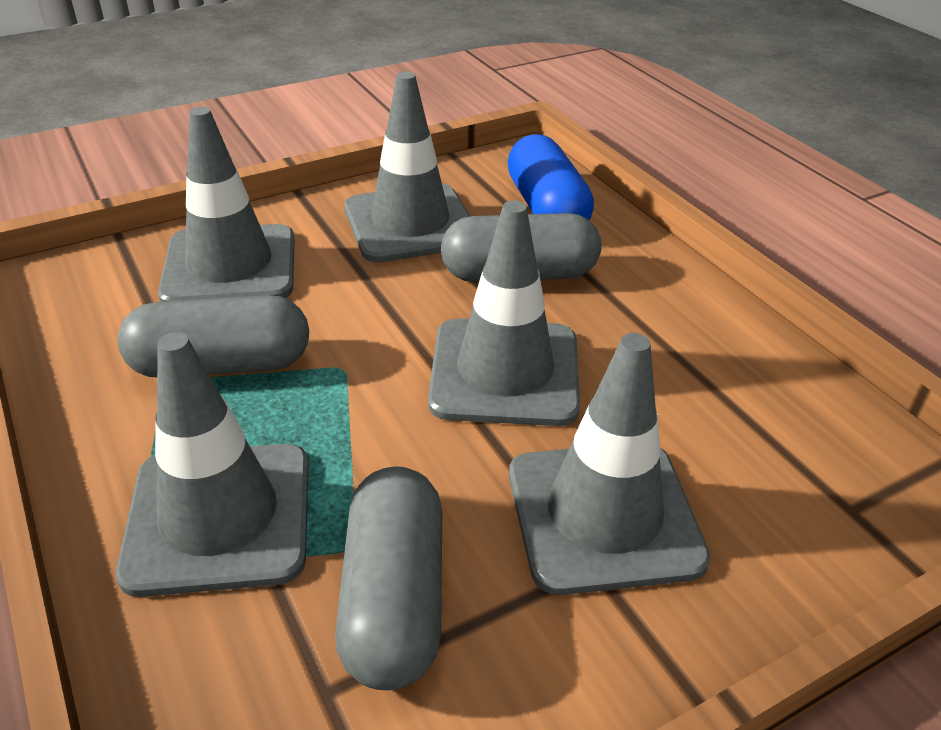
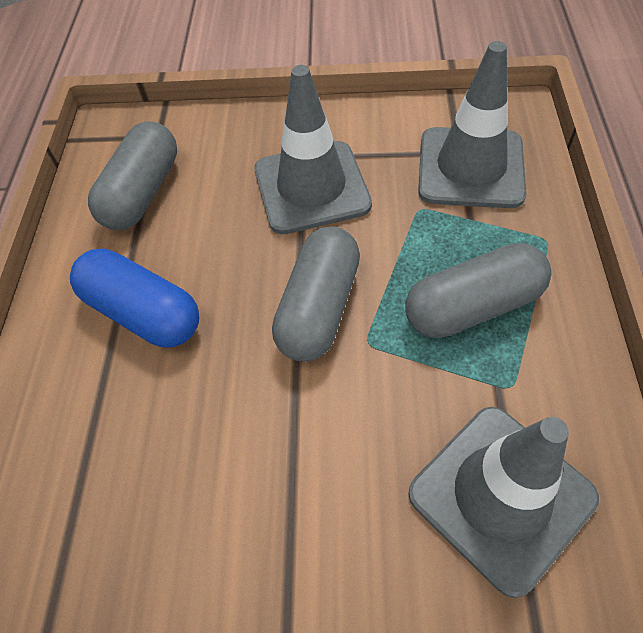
grey traffic cone: [116,332,309,597] [158,107,295,302] [344,71,470,263] [428,200,580,426] [509,333,711,595] = 5 -> [254,65,372,234] [408,407,599,598] [418,41,527,208] = 3

